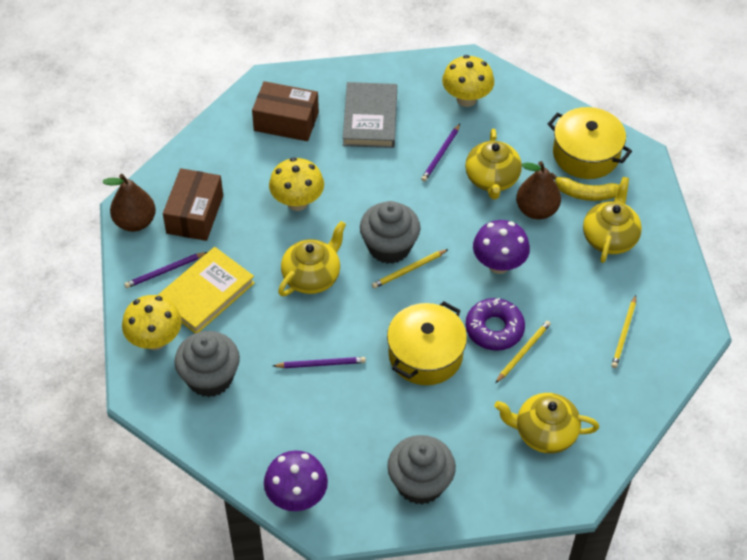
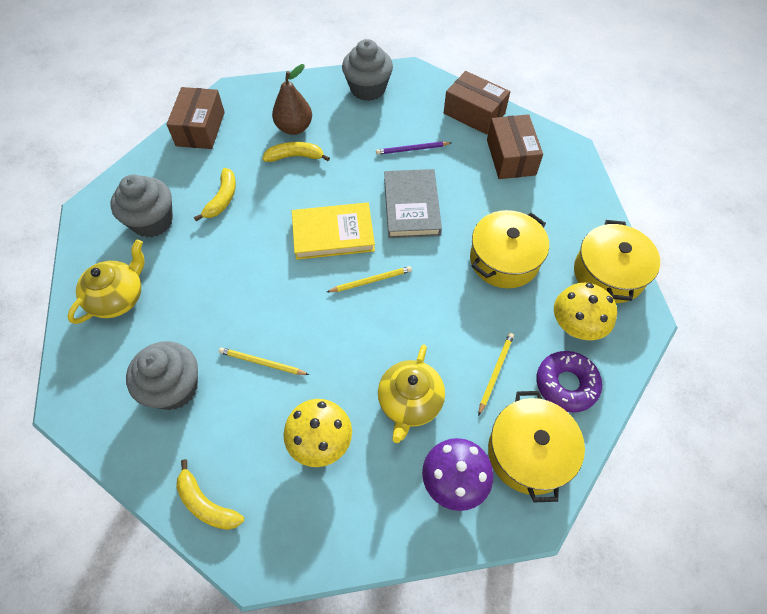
brown box: [163,168,223,241] [252,81,319,141] = 2 -> [166,87,225,149] [444,71,510,135] [487,114,543,179] = 3
brown pear: [102,174,156,232] [516,161,561,220] = 2 -> [272,64,312,135] = 1
purple mushroom: [264,450,328,511] [473,220,530,274] = 2 -> [422,438,493,511] = 1
purple pencil: [124,252,207,288] [273,357,366,368] [421,124,460,182] = 3 -> [376,141,451,155] = 1
yellow banana: [550,172,619,201] = 1 -> [176,459,244,530] [194,168,236,221] [262,142,330,162] = 3
yellow mushroom: [122,295,182,350] [269,158,324,211] [442,55,494,107] = 3 -> [284,399,352,467] [554,283,617,341] = 2
yellow pot: [387,301,467,385] [548,107,632,179] = 2 -> [470,210,549,288] [488,391,585,502] [574,220,660,303] = 3
yellow teapot: [278,221,346,296] [465,129,522,199] [494,393,599,454] [583,177,642,263] = 4 -> [67,240,145,324] [378,344,445,443] = 2

